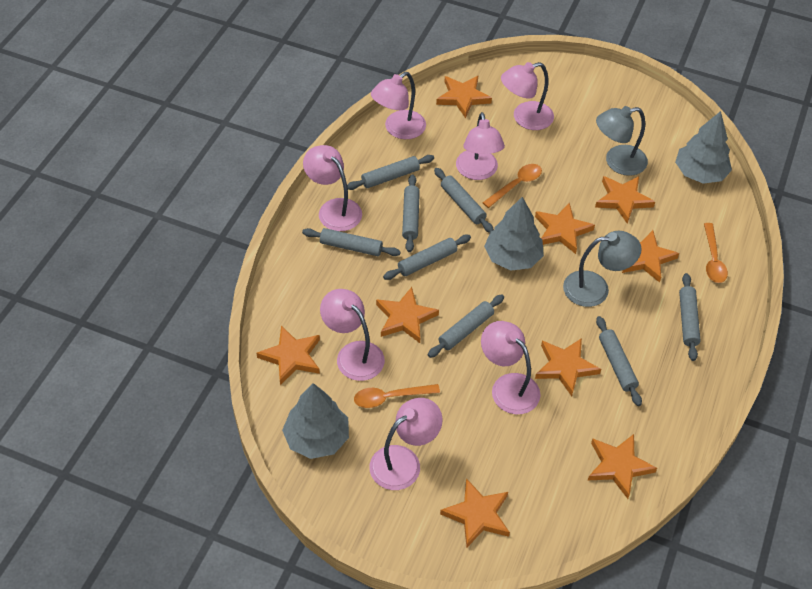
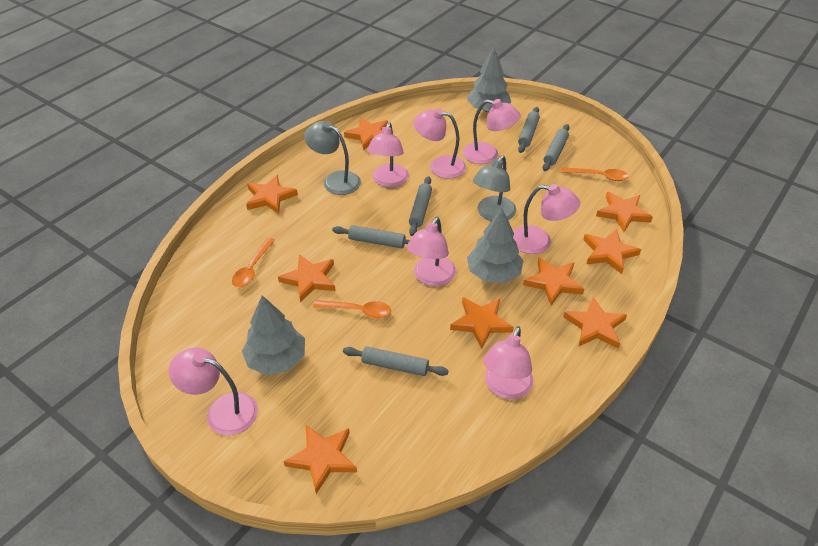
grey rolling pin: [302,228,401,256] [347,155,434,190] [383,235,471,280] [402,175,420,252] [428,294,504,358] [434,168,494,233] [596,316,642,406] [679,273,701,361] = 8 -> [332,225,410,248] [343,346,448,376] [409,176,432,236] [518,107,540,153] [543,124,570,171] = 5

